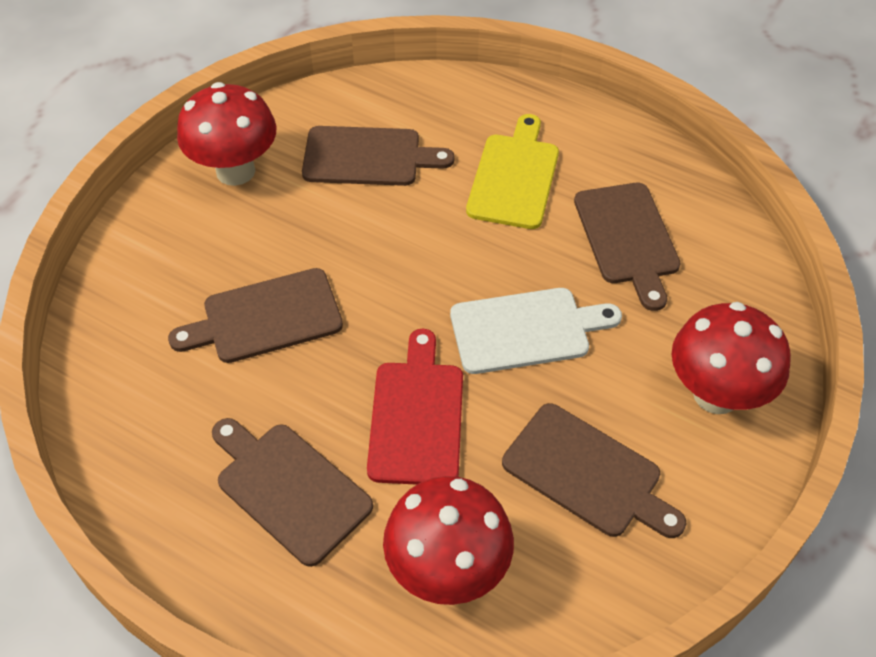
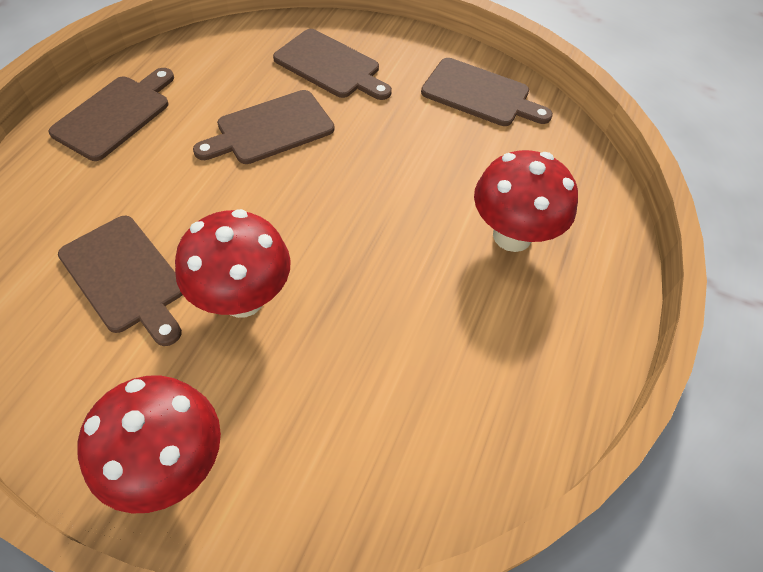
red cutting board: [367,329,463,485] = 1 -> none = 0
white cutting board: [450,288,622,374] = 1 -> none = 0
yellow cutting board: [466,114,559,229] = 1 -> none = 0

